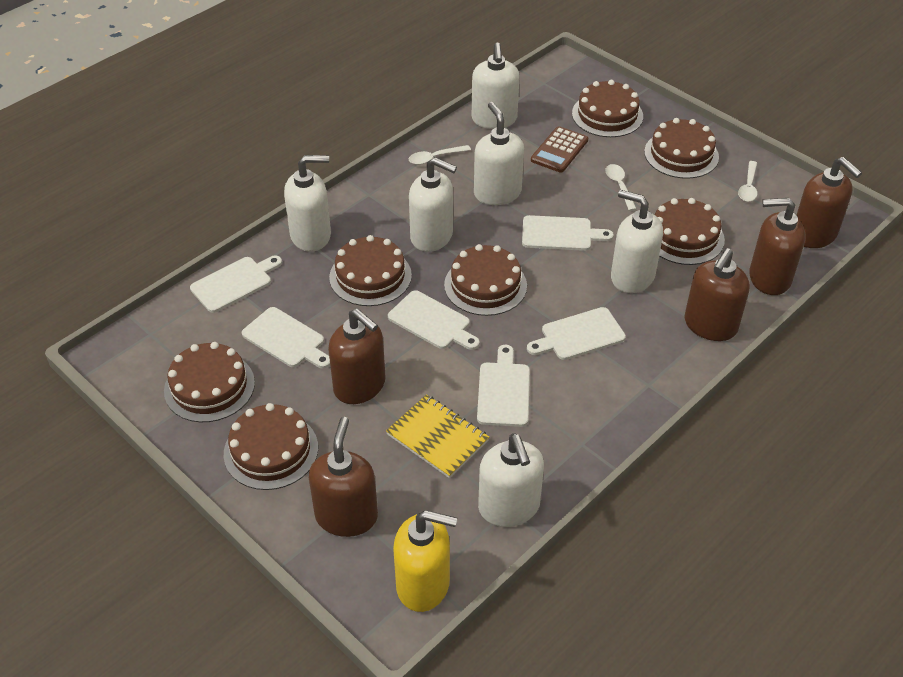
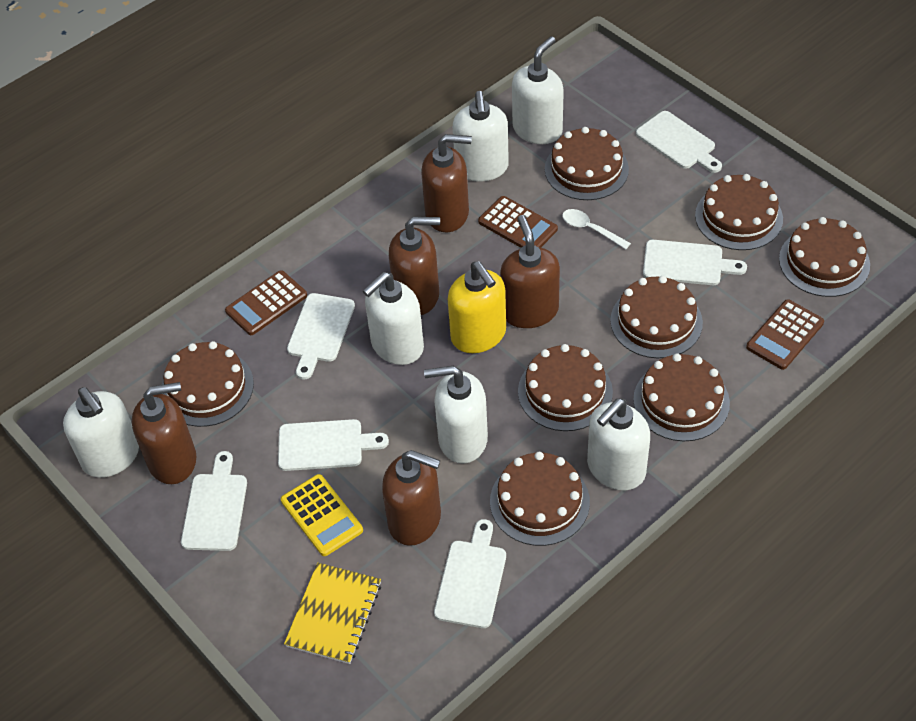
brown cake: [164,342,255,422] [224,403,318,490] [329,235,412,306] [444,244,527,316] [572,80,643,137] [644,118,719,179] [654,198,725,265] = 7 -> [162,341,254,427] [490,452,590,546] [518,344,613,431] [545,127,629,200] [610,276,703,358] [633,353,730,441] [695,174,783,250] [779,217,870,297] = 8
brown calculator: [531,126,588,173] = 1 -> [225,270,307,335] [478,196,558,248] [746,299,824,370] = 3
white spoon: [409,145,471,165] [606,164,637,211] [738,161,757,202] = 3 -> [562,209,631,249] = 1
yellow calculator: none = 0 -> [281,474,363,556] = 1

